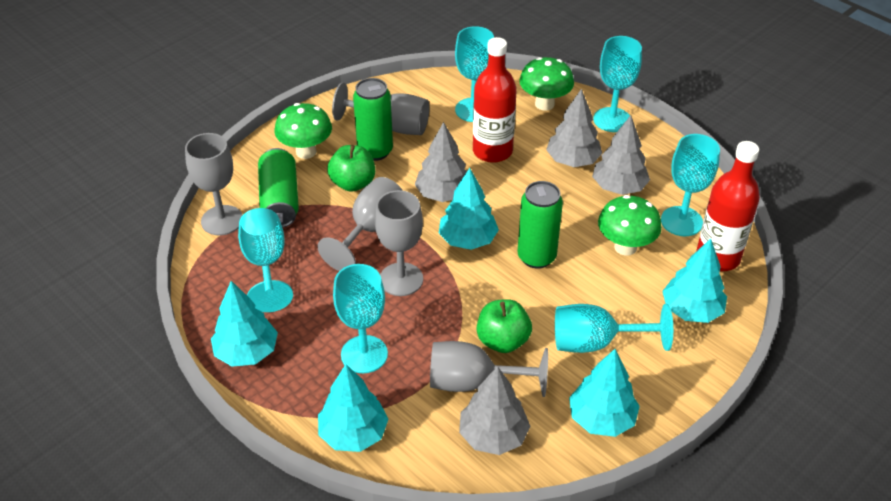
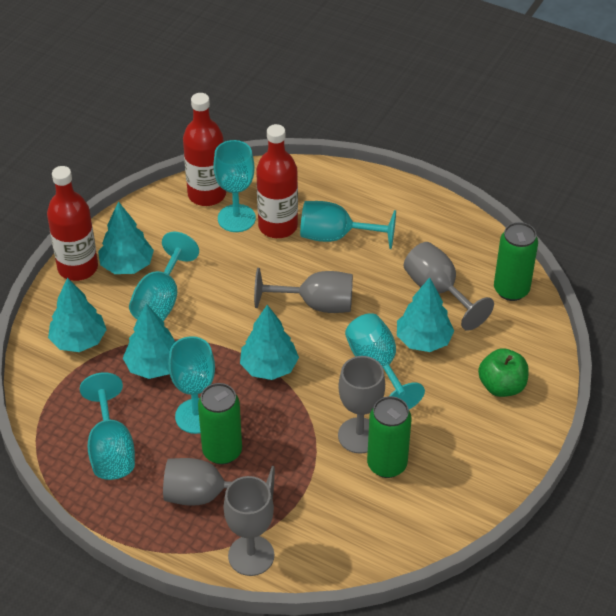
green apple: [327,145,375,192] [477,299,532,353] = 2 -> [478,348,529,397] = 1
green mushroom: [274,103,332,159] [519,57,574,111] [598,195,662,256] = 3 -> none = 0
grey tree: [414,122,467,202] [459,366,530,455] [546,89,603,167] [592,115,650,195] = 4 -> none = 0
red bottle: [473,37,517,163] [696,141,760,271] = 2 -> [47,166,98,281] [183,93,226,206] [256,124,298,238] = 3

